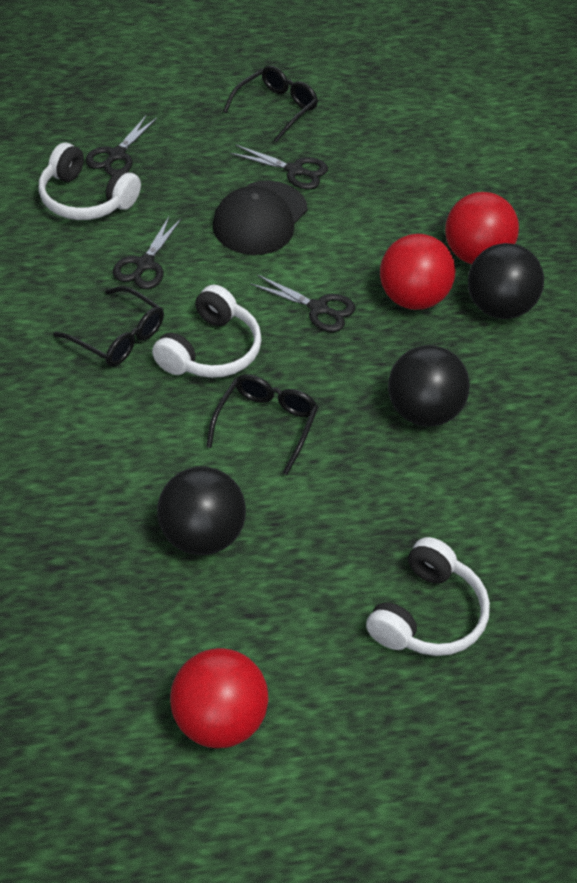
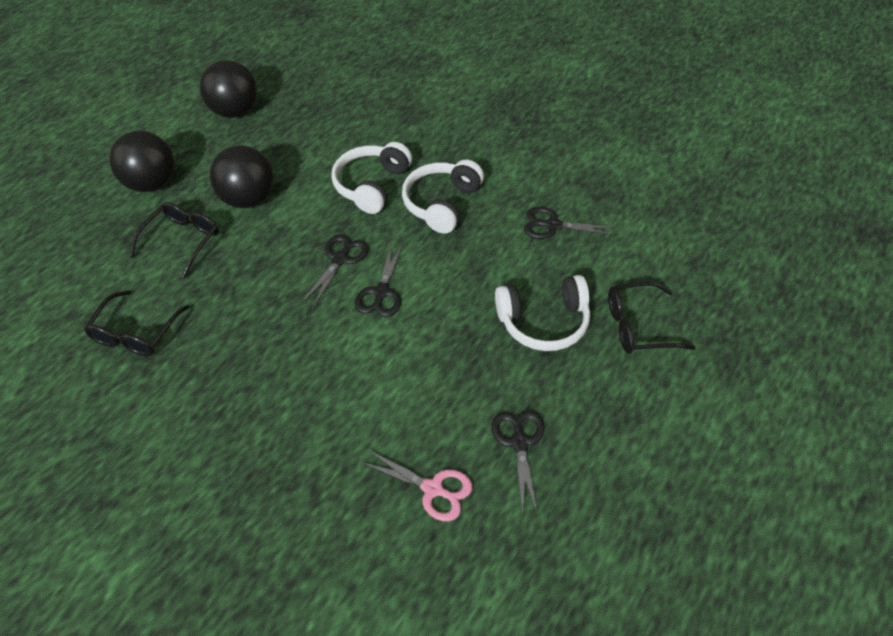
black cap: [212,181,308,255] = 1 -> none = 0
pink scissors: none = 0 -> [360,450,473,521] = 1
red ball: [170,648,269,748] [380,234,456,310] [445,192,519,264] = 3 -> none = 0

